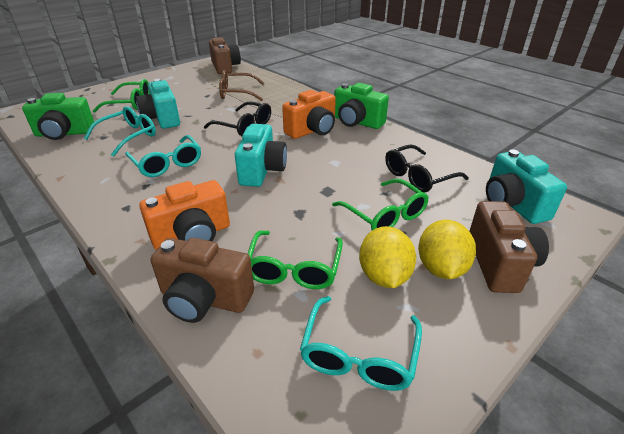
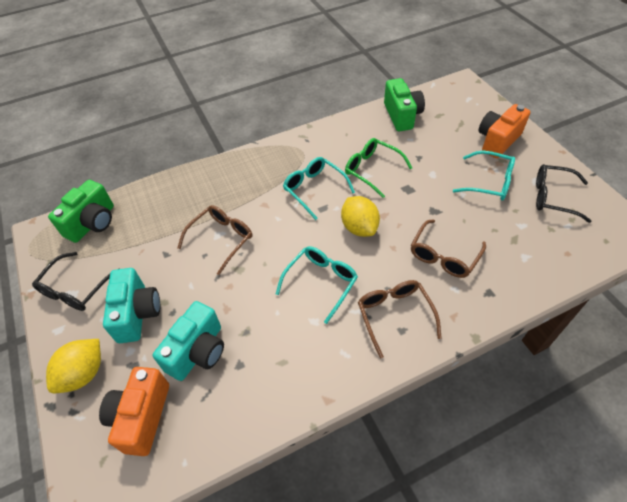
brown camera: [151,238,254,323] [209,37,241,74] [470,201,549,293] = 3 -> none = 0
brown glasses: [219,70,264,101] = 1 -> [178,205,252,275] [358,280,442,358] [411,219,486,278] = 3
green glasses: [93,79,150,113] [248,231,343,289] [332,179,429,231] = 3 -> [345,138,412,198] = 1
turquoise camera: [136,79,180,129] [235,124,287,187] [486,149,567,224] = 3 -> [103,268,160,343] [153,301,224,381] = 2

